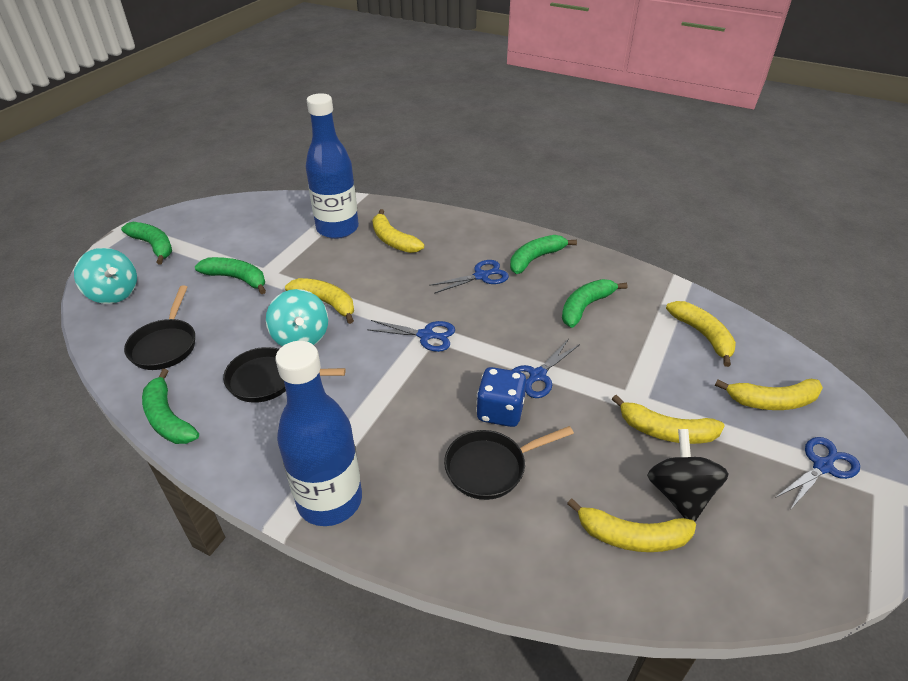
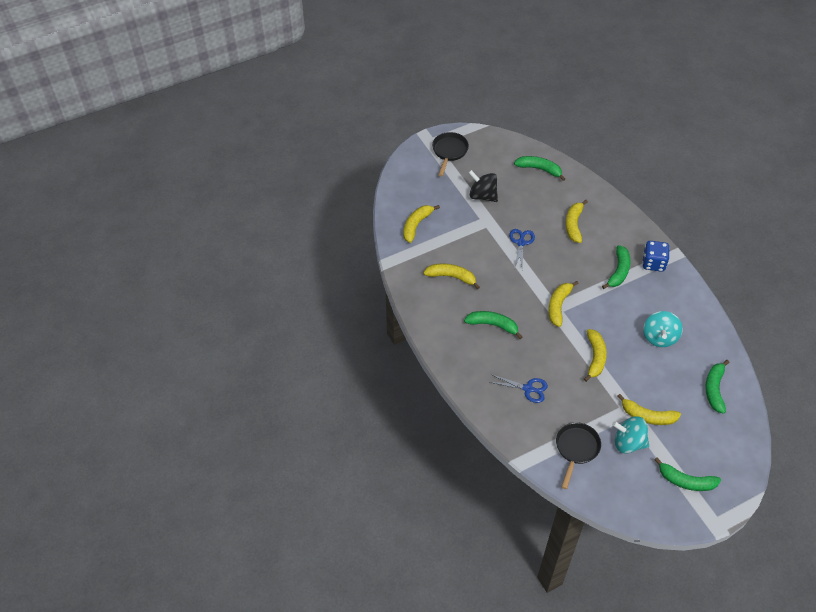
black pan: [124,285,195,370] [223,347,346,403] [444,426,574,500] = 3 -> [432,132,469,176] [556,422,601,489] = 2
blue bottle: [275,341,362,526] [305,93,359,239] = 2 -> none = 0
blue scissors: [367,320,455,352] [429,260,509,294] [512,339,580,398] [775,437,860,510] = 4 -> [490,374,548,403] [509,229,535,269] = 2

